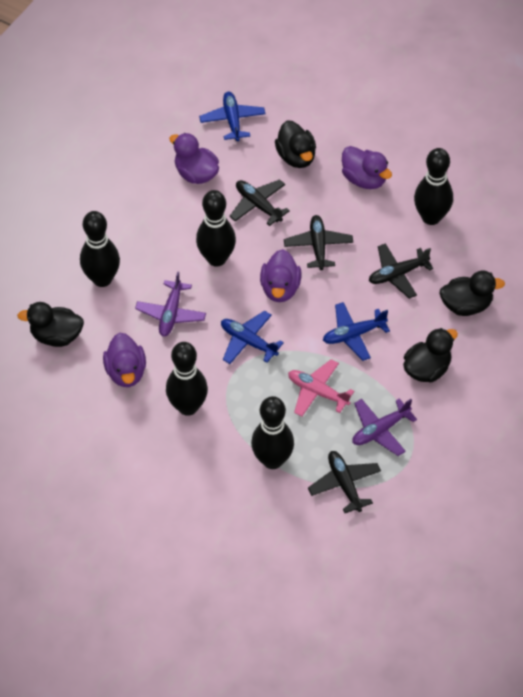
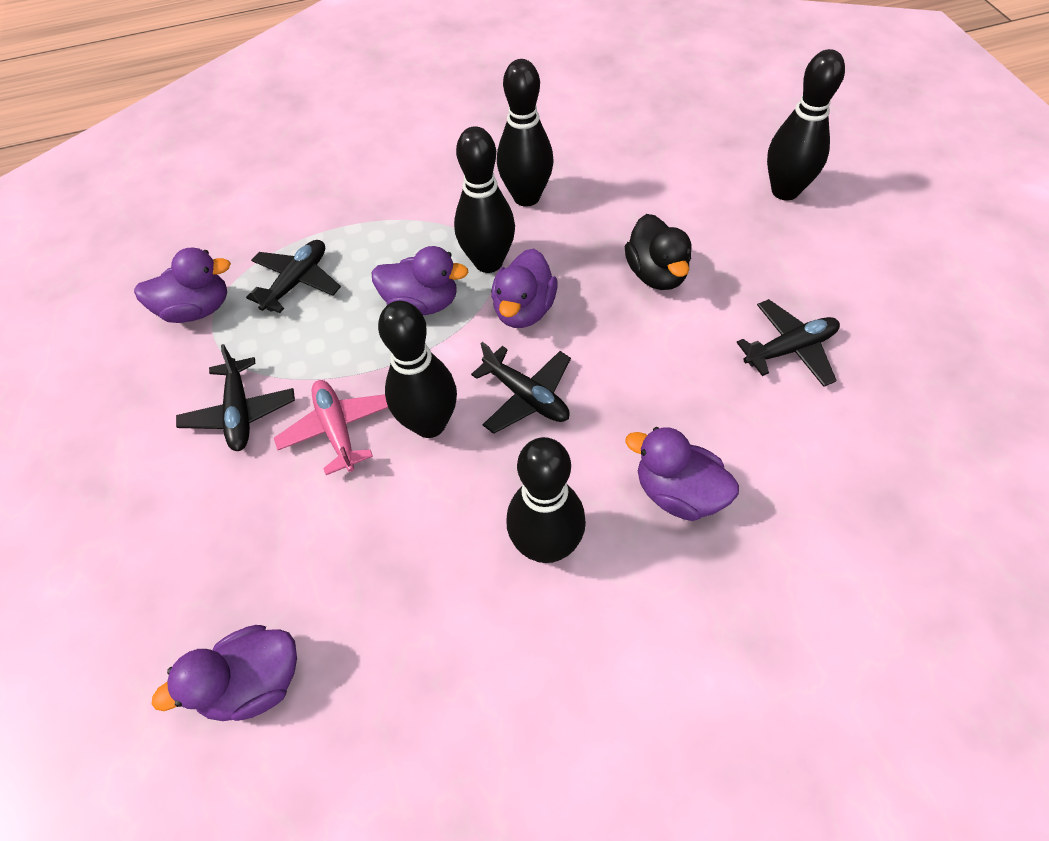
black duck: [17,302,84,347] [275,120,316,168] [403,328,458,383] [439,270,505,316] = 4 -> [625,214,691,290] = 1
blue plane: [199,92,265,141] [221,311,284,364] [323,302,390,361] = 3 -> none = 0
purple duck: [103,333,146,387] [169,133,219,184] [260,249,301,302] [342,146,392,189] = 4 -> [134,248,231,323] [152,625,297,721] [372,246,469,315] [491,249,557,328] [625,427,739,521] = 5
purple plane: [135,271,206,337] [352,399,417,456] = 2 -> none = 0

